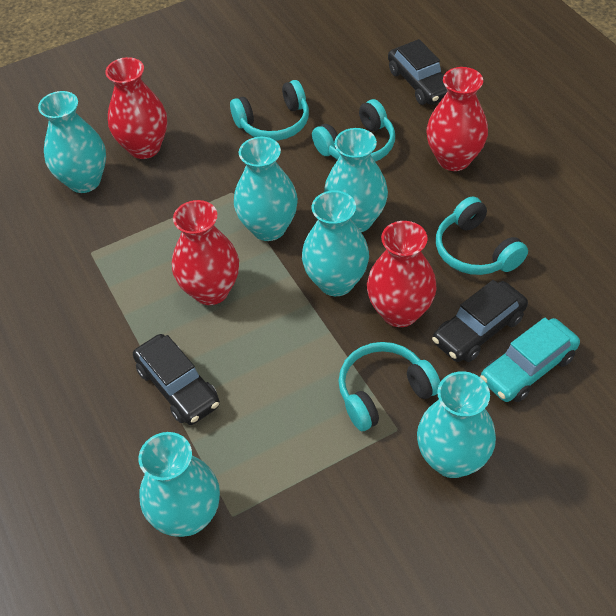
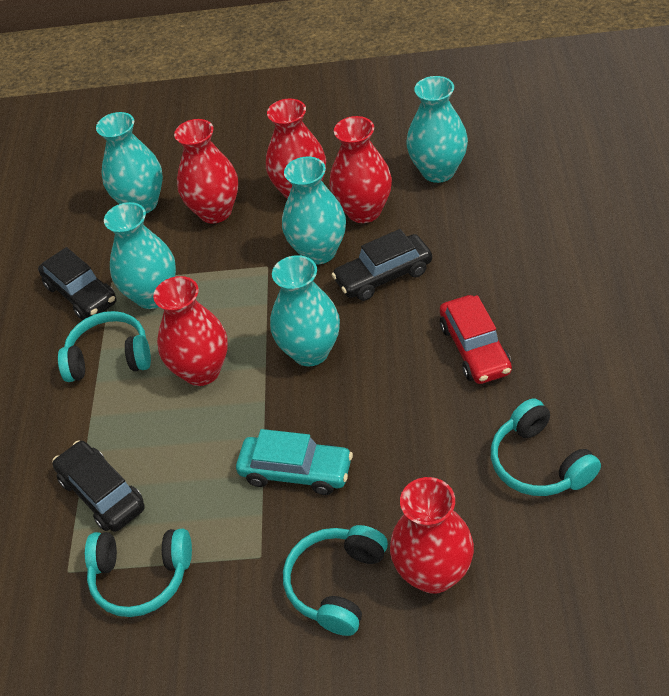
red car: none = 0 -> [440,295,512,384] = 1
red vase: [105,57,167,159] [172,200,239,305] [367,221,437,327] [426,67,488,171] = 4 -> [153,276,228,386] [174,119,238,223] [266,99,326,199] [329,116,392,223] [390,477,474,594] = 5
turquoise vase: [38,91,106,193] [139,432,220,537] [234,137,298,241] [302,190,369,296] [324,128,388,232] [417,371,496,478] = 6 -> [96,112,163,214] [104,202,176,309] [270,255,340,366] [282,157,346,264] [406,76,468,183] = 5

